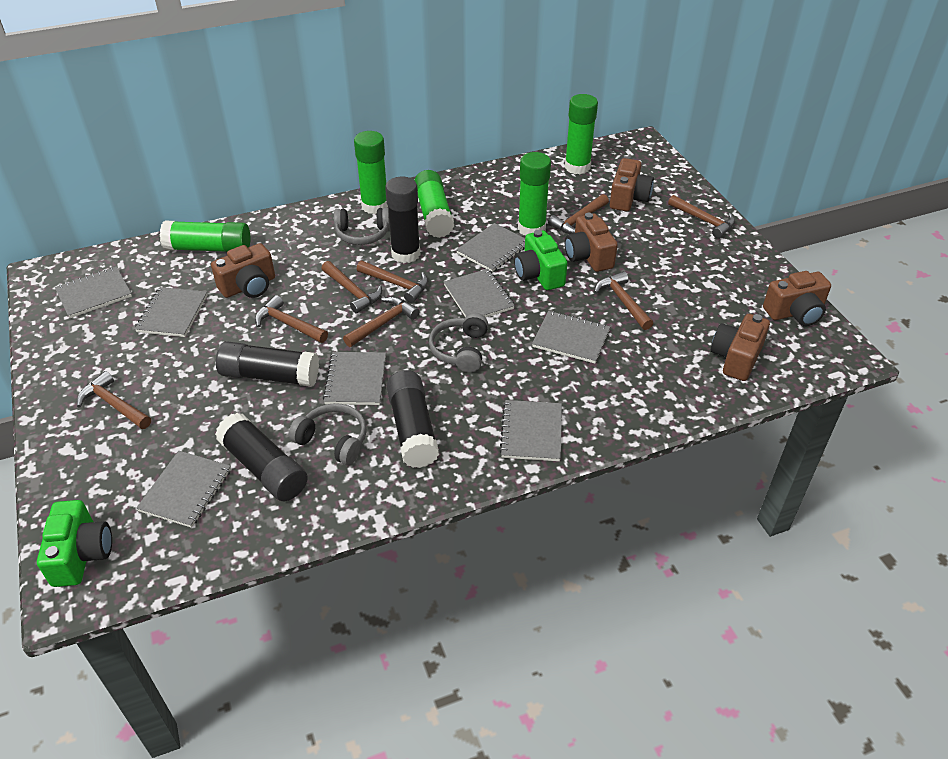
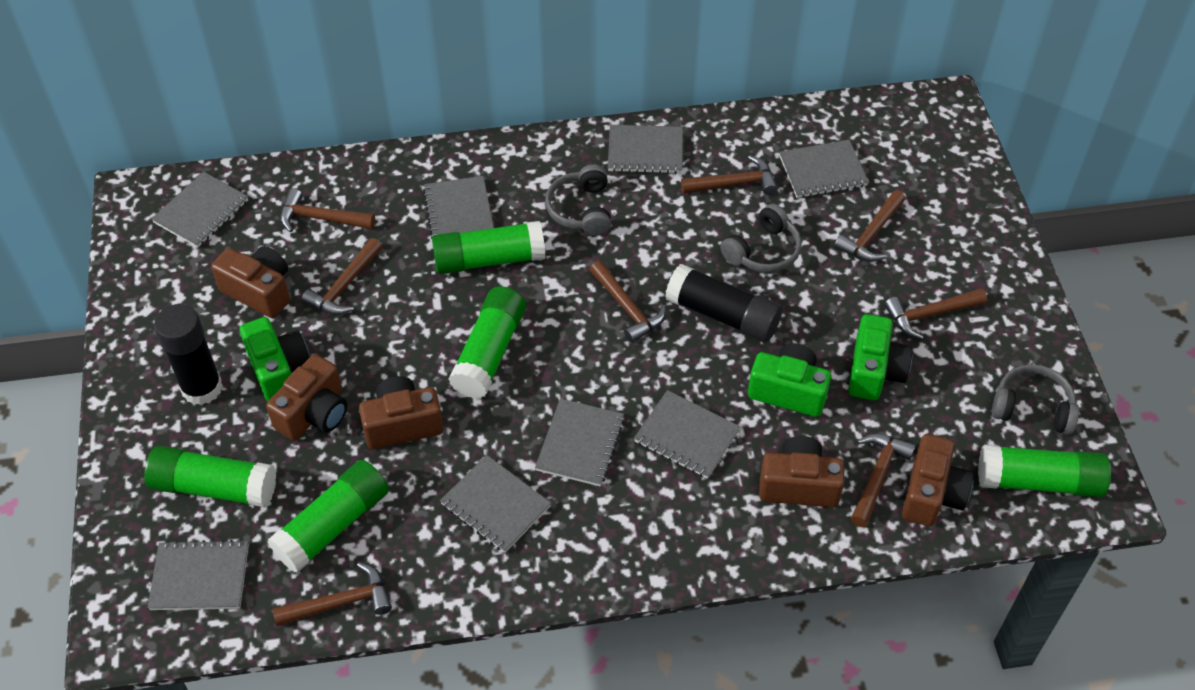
black glue stick: [215,412,308,501] [216,341,319,387] [385,177,420,263] [386,370,439,468] = 4 -> [154,304,223,405] [665,264,782,342] = 2
green camera: [37,500,112,587] [514,230,567,290] = 2 -> [240,317,310,402] [748,344,831,417] [848,314,913,400] = 3

